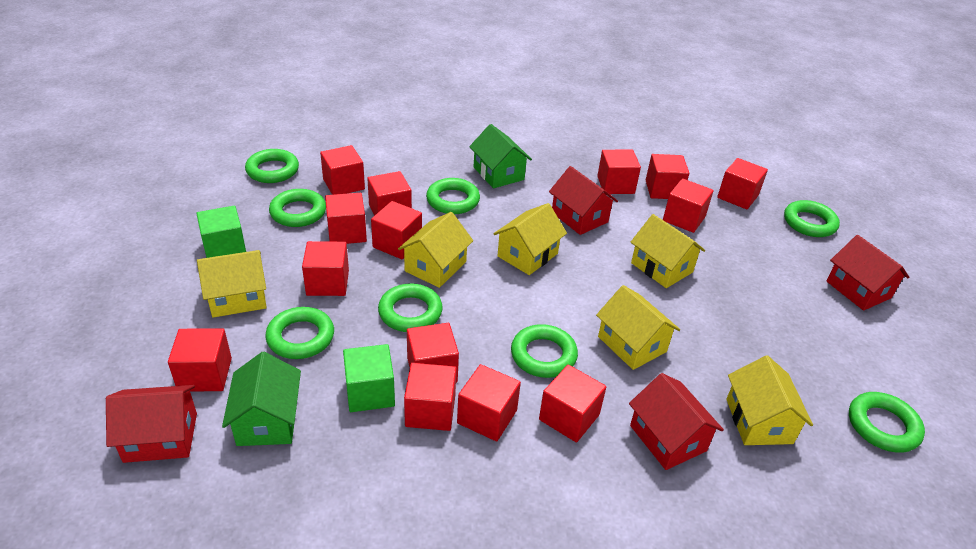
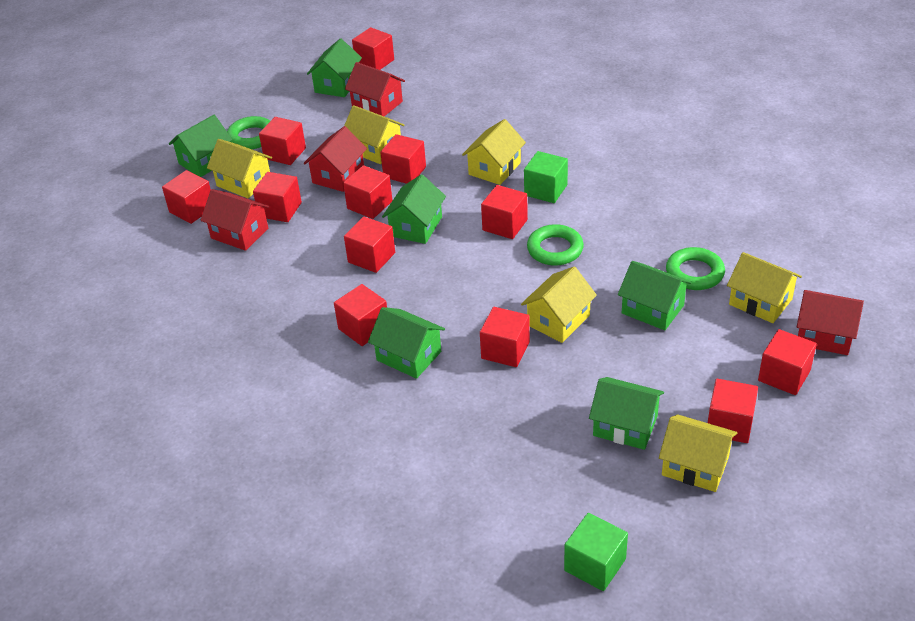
green house: [222,352,301,446] [469,124,532,188] = 2 -> [169,115,232,177] [307,38,362,97] [368,307,445,379] [382,174,446,244] [589,377,664,450] [618,261,692,331] = 6
green ring: [245,149,299,183] [265,307,334,359] [269,189,326,227] [378,283,443,332] [426,178,480,214] [511,324,578,378] [784,200,840,237] [849,392,925,453] = 8 -> [227,116,270,149] [527,224,584,266] [666,247,725,290] = 3
red cube: [168,328,232,392] [302,241,349,296] [320,145,365,195] [325,193,367,244] [367,171,412,216] [371,201,422,260] [404,363,457,431] [407,323,459,383] [457,364,521,441] [539,364,606,442] [597,150,641,194] [646,154,689,199] [663,179,714,233] [717,158,768,210] = 14 -> [162,170,211,224] [253,172,302,222] [259,117,306,165] [334,284,387,346] [343,165,393,219] [344,216,395,273] [352,27,394,70] [380,134,426,184] [480,307,530,367] [481,185,528,239] [708,379,758,443] [758,329,817,395] = 12

